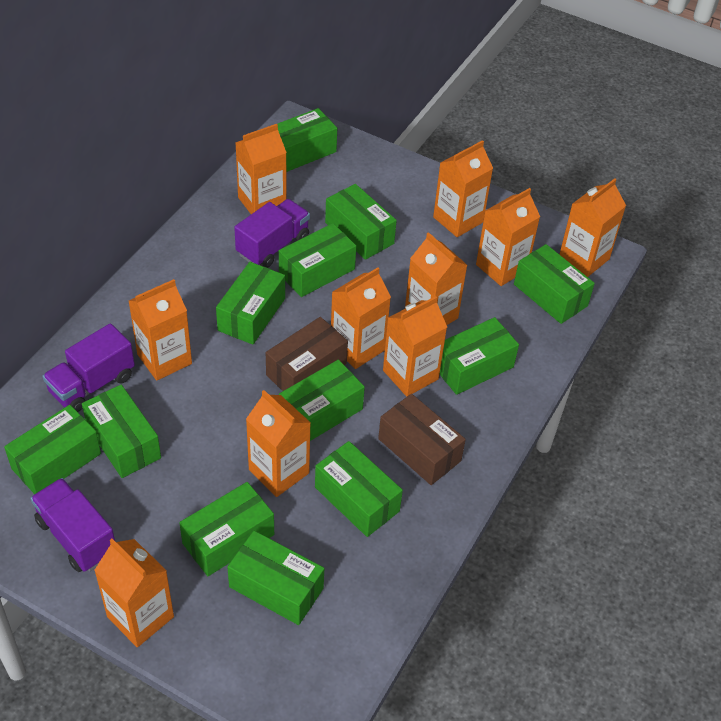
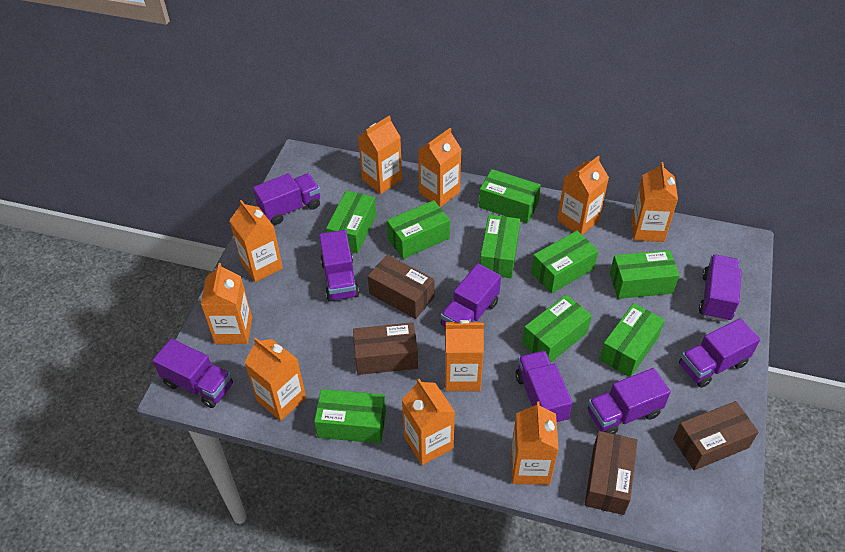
brown box: [266,317,348,391] [378,394,466,485] = 2 -> [353,323,418,375] [368,255,434,319] [585,431,638,515] [673,401,758,470] = 4
green box: [4,405,101,494] [82,385,161,478] [179,482,274,576] [216,262,285,345] [227,531,324,625] [278,108,337,172] [279,223,356,297] [279,360,365,441] [315,441,403,537] [325,184,397,260] [440,317,519,395] [514,244,595,324] = 12 -> [314,389,386,443] [326,190,376,254] [387,200,450,259] [479,169,541,223] [480,215,520,278] [522,295,592,363] [531,231,598,294] [599,303,665,377] [610,250,680,299] = 9
purple truck: [30,478,115,572] [42,323,135,412] [234,199,310,268] = 3 -> [153,339,233,408] [253,173,321,225] [319,230,359,302] [441,264,501,327] [515,351,573,424] [588,368,671,434] [679,318,760,388] [699,255,742,322] = 8

